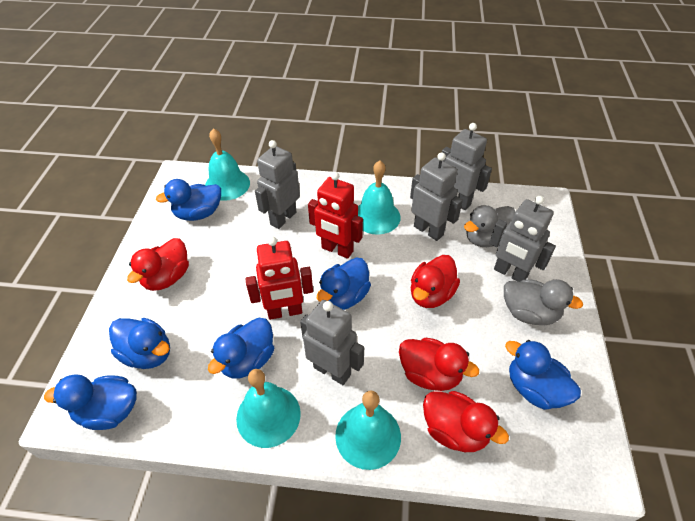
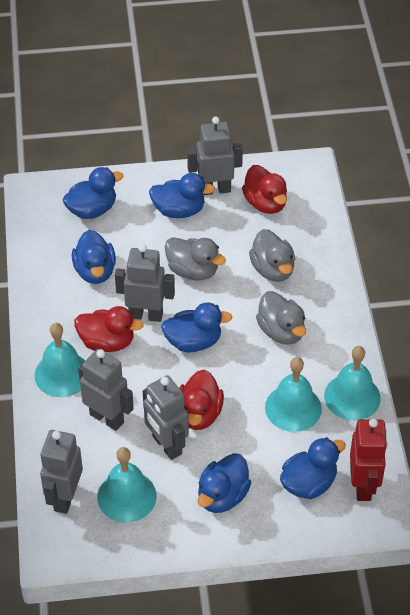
grey duck: [464,205,515,247] [504,279,583,325] = 2 -> [165,237,226,281] [249,229,295,282] [256,291,306,345] = 3
red duck: [127,238,189,291] [399,338,479,391] [411,255,460,308] [423,391,509,452] = 4 -> [74,306,143,352] [179,370,224,430] [242,165,287,214] = 3
red robot: [246,237,313,320] [308,172,363,259] = 2 -> [350,418,388,501] = 1

